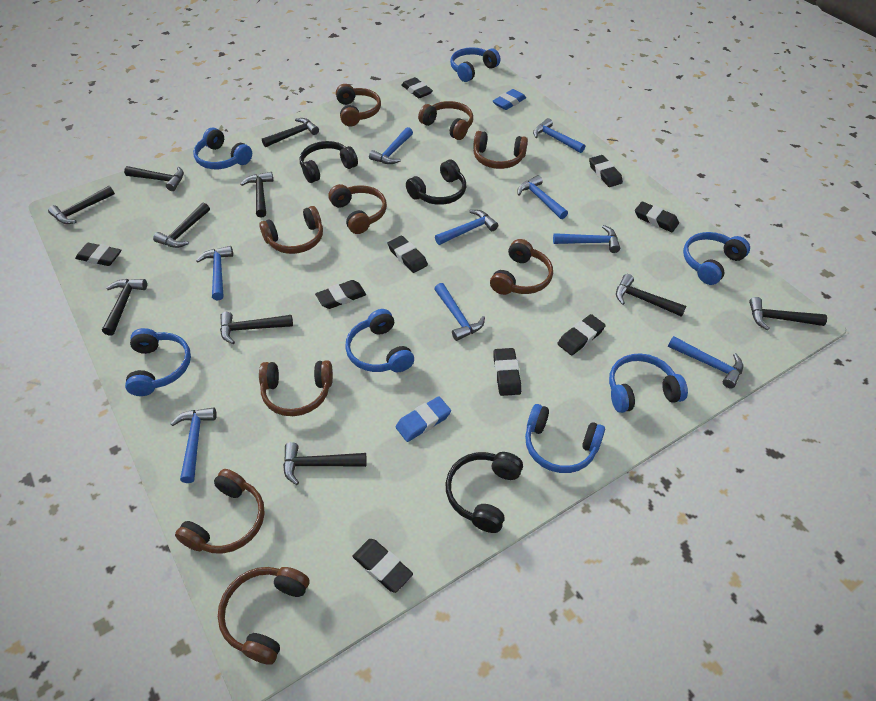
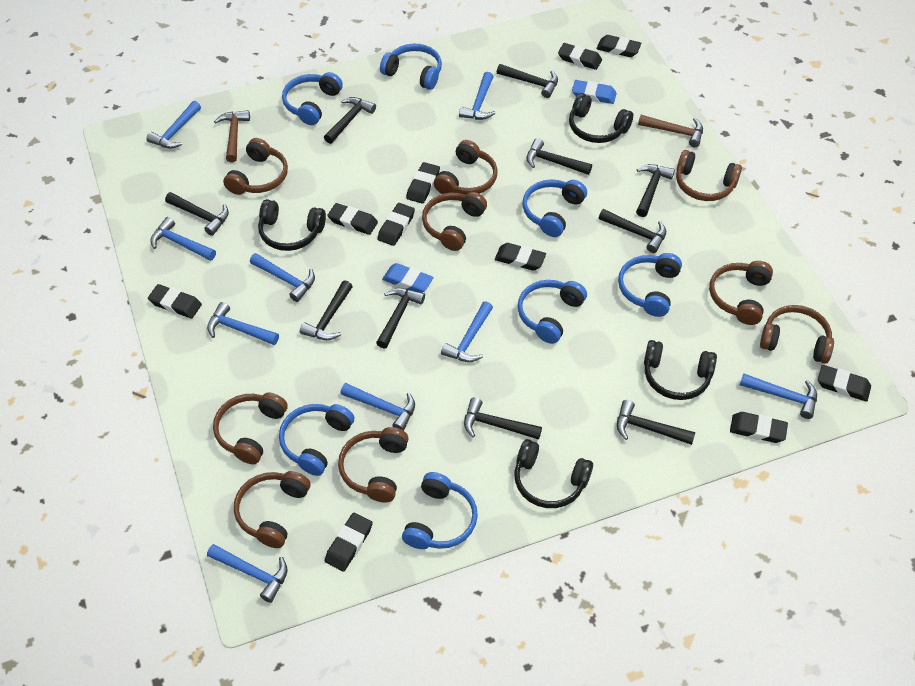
black eraser: [75,243,121,266] [315,280,366,309] [353,539,413,593] [387,235,428,273] [402,77,433,98] [493,348,521,396] [557,314,606,355] [589,155,623,187] [635,201,679,232] = 9 -> [148,284,202,318] [325,513,372,571] [327,203,378,235] [377,203,415,246] [406,162,440,204] [495,243,546,271] [558,43,602,70] [596,35,642,57] [730,412,788,443] [818,365,871,402] = 10
black headphones: [300,141,358,183] [406,160,466,205] [446,452,523,533] = 3 -> [258,199,326,251] [514,439,593,508] [569,93,633,143] [644,340,717,400] = 4
brown hammer: none = 0 -> [214,110,250,162] [638,115,703,147] = 2

